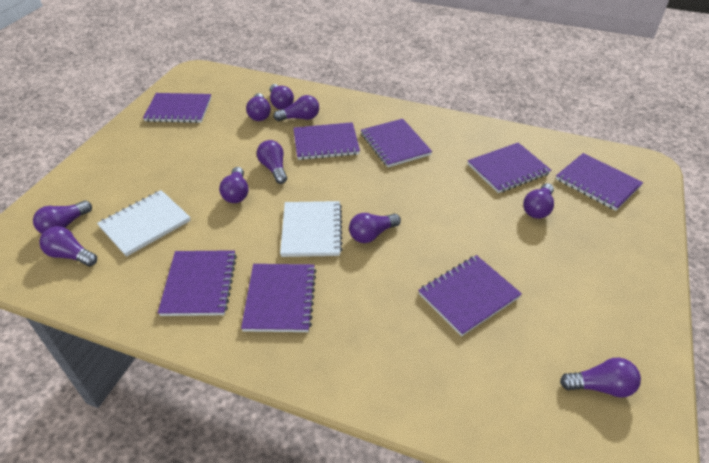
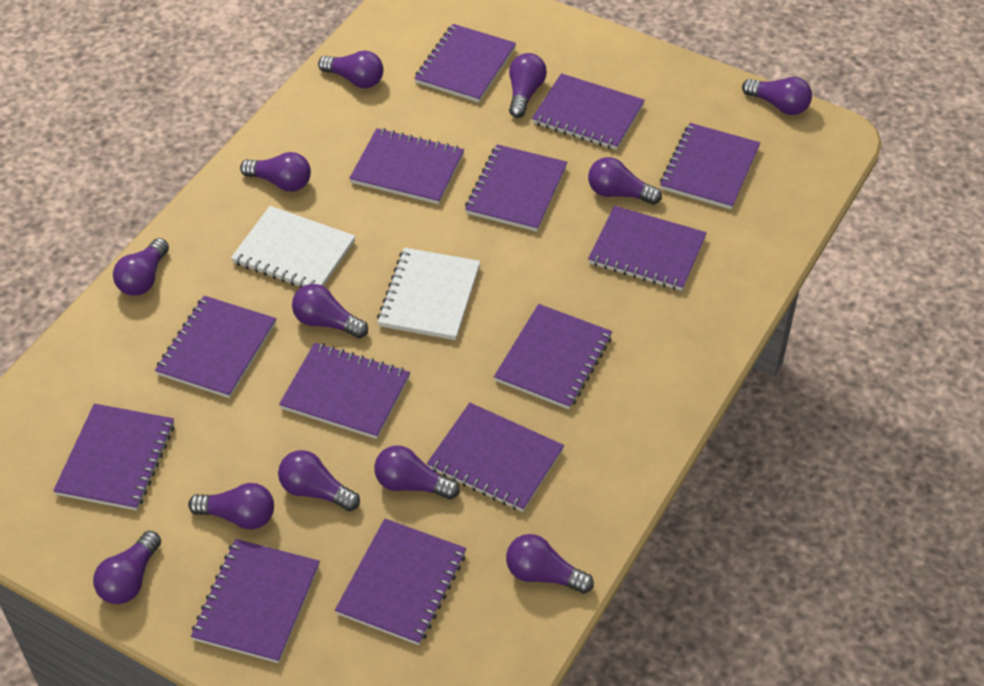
purple light bulb: [33,201,92,234] [39,226,97,266] [219,167,249,203] [246,93,271,121] [257,140,287,184] [270,84,294,110] [273,95,319,121] [349,213,401,243] [523,183,554,219] [560,358,641,398] = 10 -> [93,531,161,604] [113,238,169,296] [188,483,274,529] [240,152,311,192] [278,450,360,511] [292,284,368,338] [318,51,383,89] [374,445,460,499] [506,534,594,594] [509,53,547,118] [588,157,662,205] [742,77,812,115] = 12
purple notebook: [143,93,211,123] [158,250,237,316] [241,264,316,332] [293,122,360,160] [361,119,432,167] [418,255,522,336] [468,143,551,193] [556,153,643,211] = 8 -> [53,404,175,511] [155,296,276,398] [191,539,320,663] [279,343,410,439] [335,519,466,645] [349,128,464,204] [414,24,516,103] [427,403,564,512] [465,144,567,232] [494,304,612,409] [532,73,645,150] [588,206,707,291] [660,123,760,210] = 13

